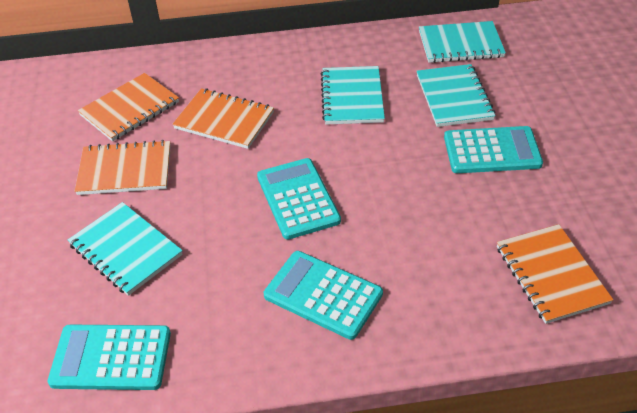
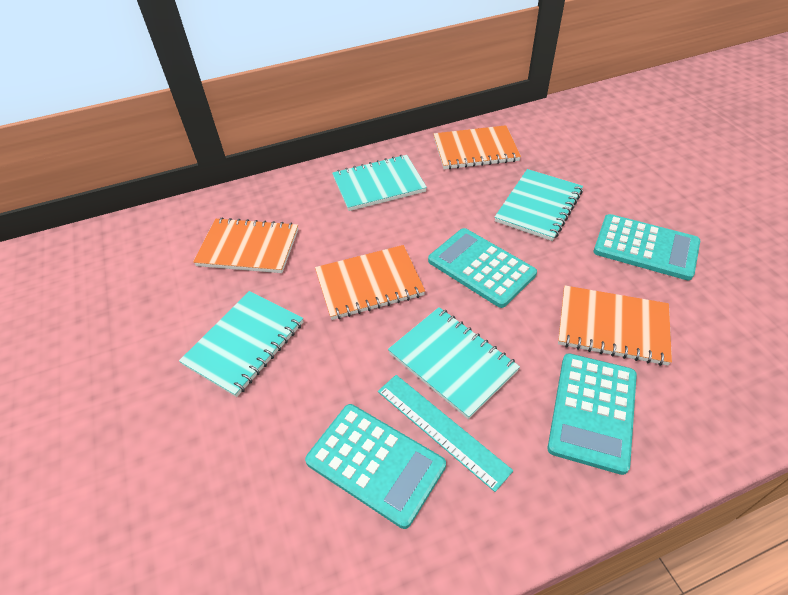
turquoise ruler: none = 0 -> [378,375,513,492] = 1

